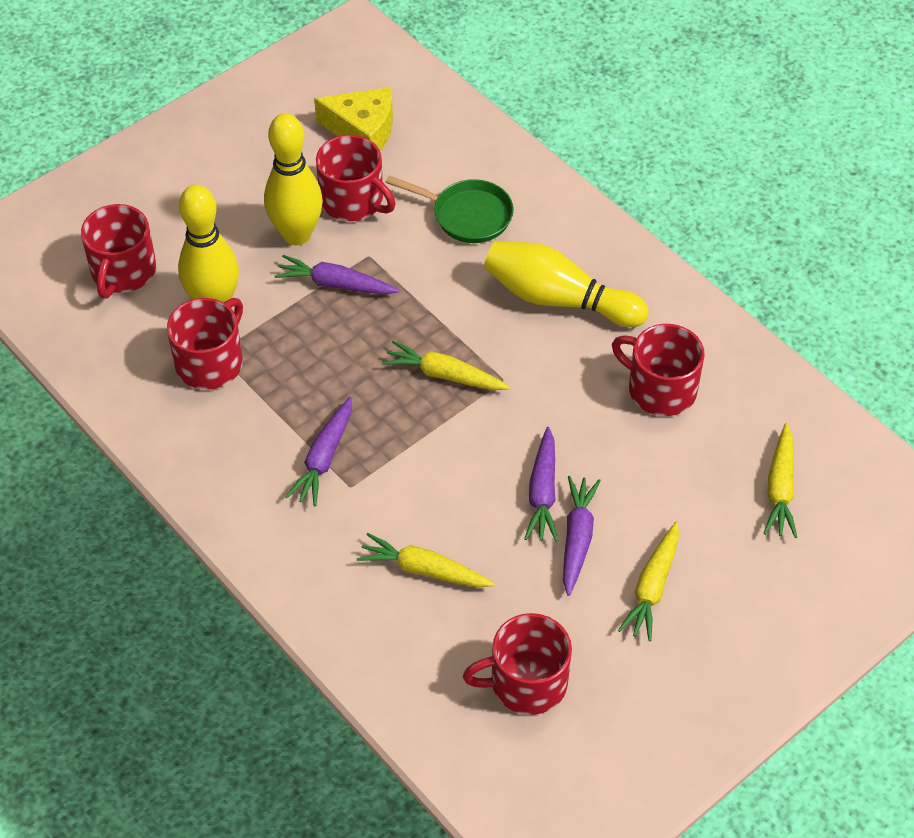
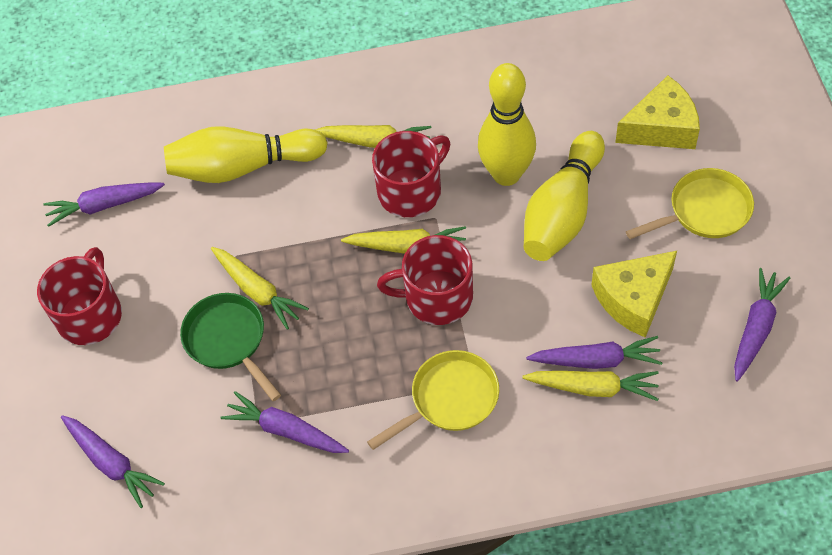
purple carrot: [274,255,399,295] [285,397,352,506] [524,427,558,542] [563,476,601,596] = 4 -> [43,182,165,227] [61,415,165,508] [221,391,349,453] [526,336,662,369] [734,268,790,381] = 5
red mug: [81,204,156,298] [167,298,243,390] [316,135,395,221] [463,613,572,715] [612,324,705,416] = 5 -> [37,247,122,345] [372,131,450,217] [377,235,473,325] = 3
yellow cheese: [314,87,393,151] = 1 -> [591,251,677,338] [615,76,700,149] = 2
yellow pan: none = 0 -> [367,350,499,450] [626,168,754,239] = 2

